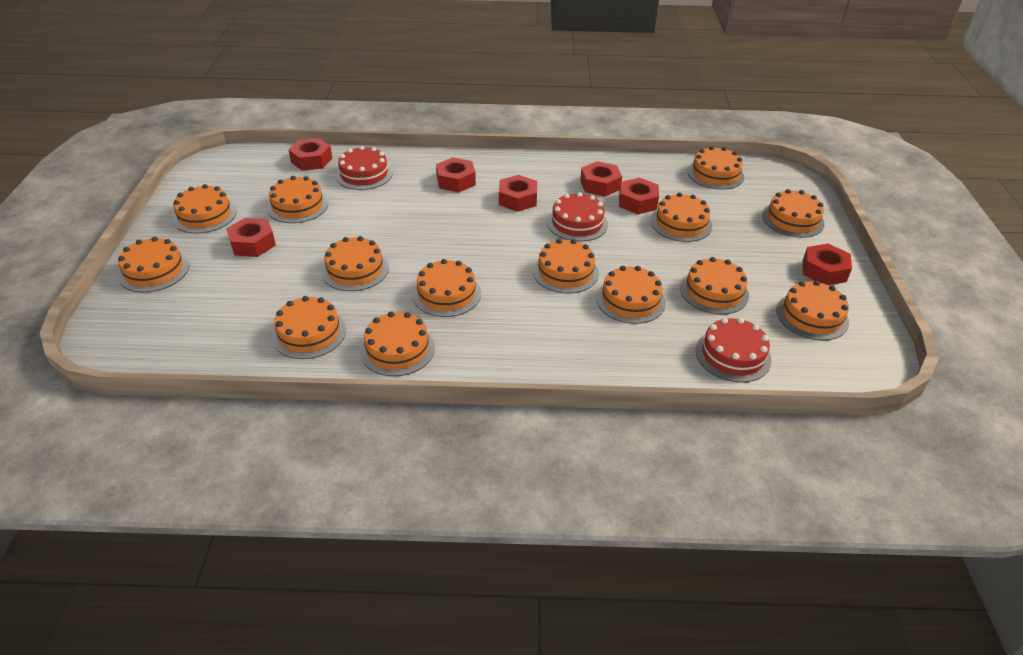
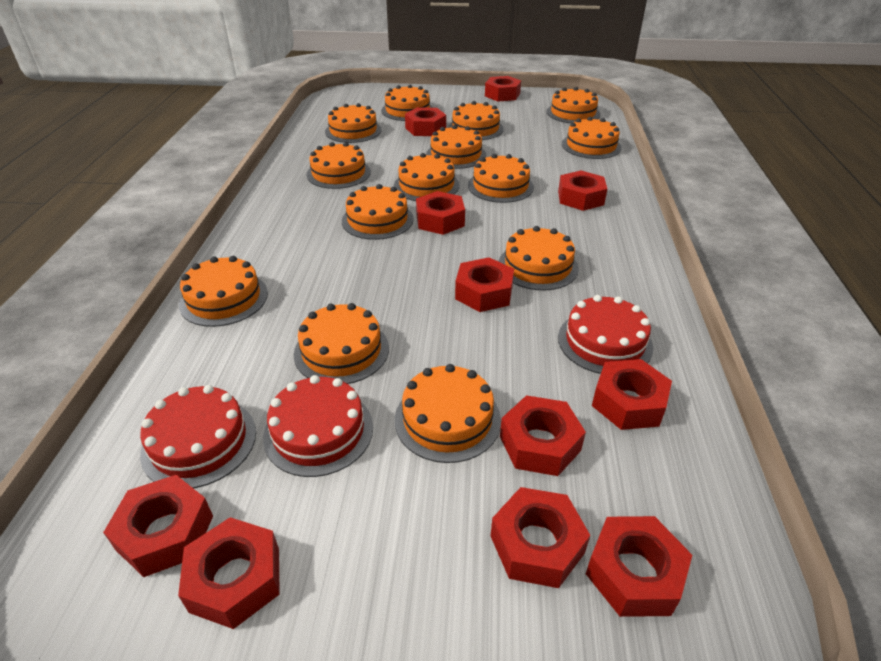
red nut: [226,218,276,257] [289,138,332,171] [436,157,476,192] [499,175,537,212] [580,161,622,197] [619,178,659,214] [803,244,852,285] = 7 -> [103,475,213,577] [178,517,280,629] [405,107,446,136] [416,191,465,235] [455,257,514,312] [485,76,521,102] [491,487,590,588] [500,395,586,476] [558,171,607,211] [586,516,692,617] [592,359,672,430] = 11

